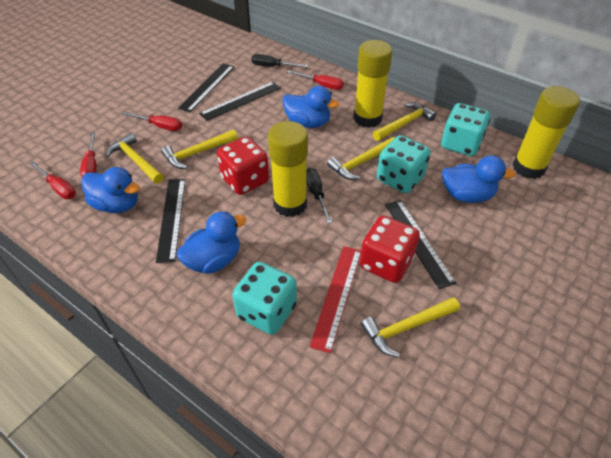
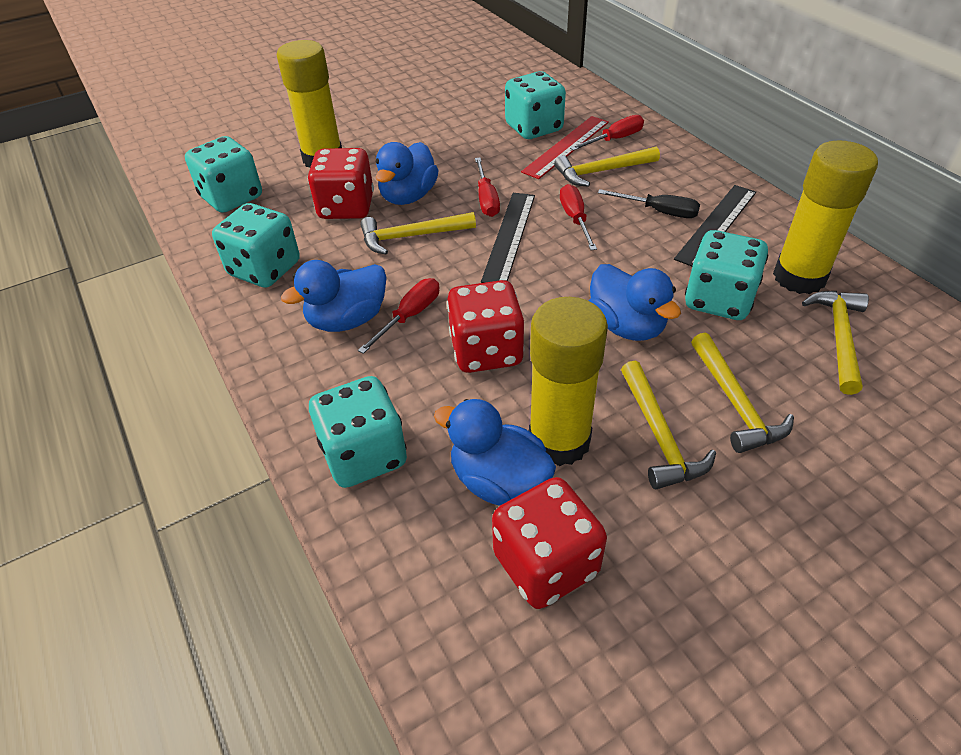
black ruler: [156,179,186,263] [178,63,235,112] [199,82,281,121] [385,200,456,289] = 4 -> [481,193,535,283] [674,185,756,266] = 2
black screwdriver: [251,54,308,68] [306,168,332,224] = 2 -> [598,189,700,218] = 1
red dice: [217,137,269,195] [360,215,420,283] = 2 -> [308,148,374,219] [447,280,524,373] [492,477,607,609] = 3
turquoise dice: [232,262,297,335] [377,135,431,193] [441,103,490,156] = 3 -> [185,136,262,213] [212,203,300,288] [309,376,407,488] [505,71,566,139] [685,230,768,320] = 5

